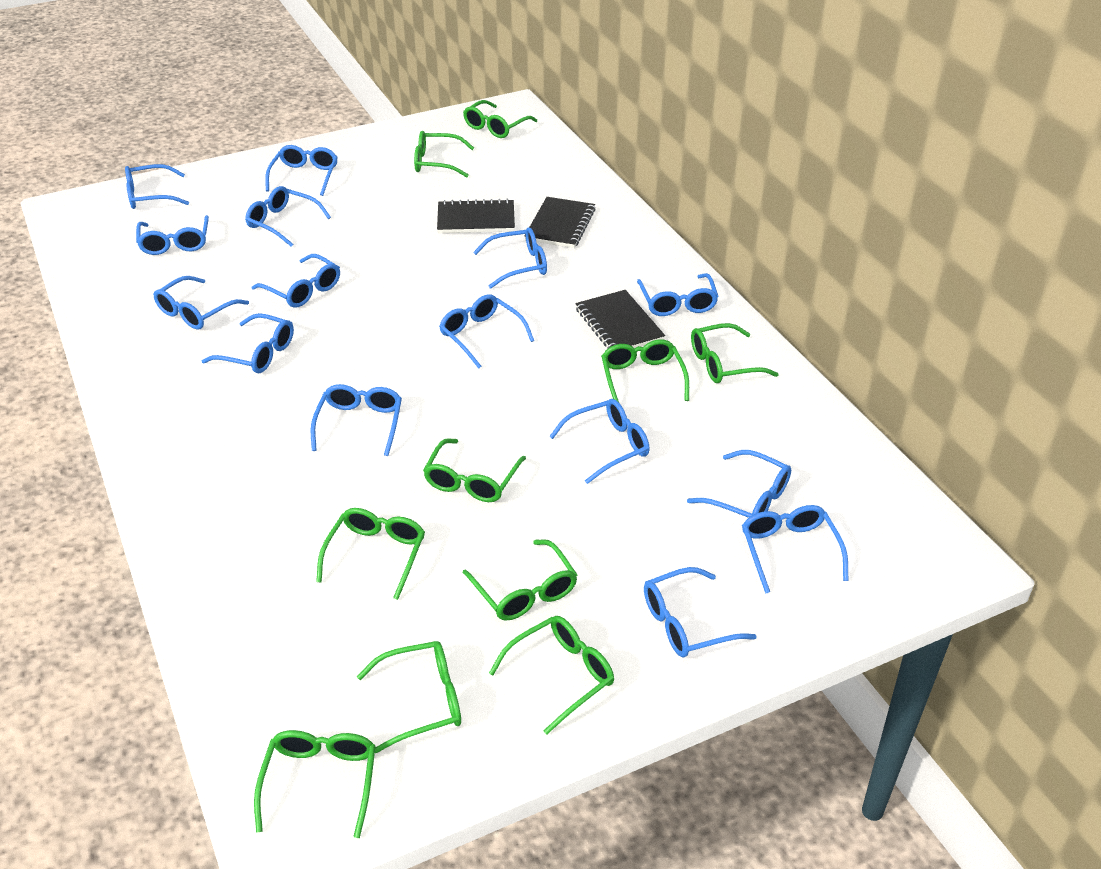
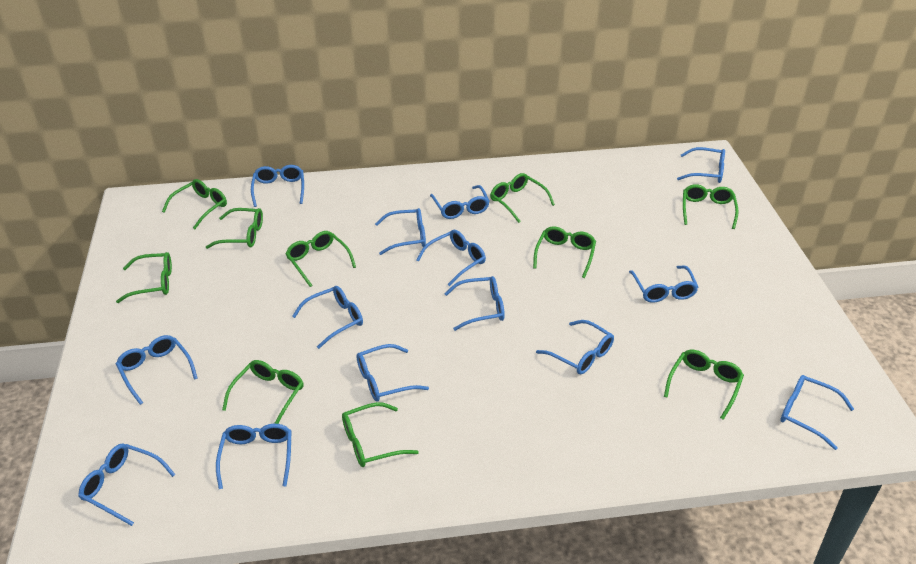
black notebook: [437,199,515,233] [525,197,596,248] [575,290,665,349] = 3 -> none = 0
blue glasses: [125,164,189,209] [136,215,209,255] [153,276,249,329] [202,313,294,373] [245,186,331,247] [252,254,340,308] [265,145,338,196] [311,384,402,456] [439,294,534,369] [473,227,547,289] [549,399,650,484] [637,273,719,316] [644,567,757,658] [687,450,791,518] [742,505,849,594] = 15 -> [78,444,176,526] [116,335,198,405] [216,424,291,489] [251,165,304,207] [292,286,363,349] [356,344,429,402] [375,208,426,255] [416,230,486,286] [430,185,489,219] [444,276,505,331] [536,320,614,374] [629,265,698,303] [677,147,725,183] [780,375,854,450] = 14

